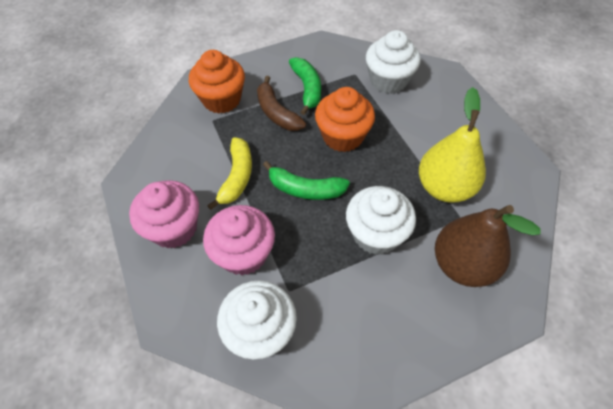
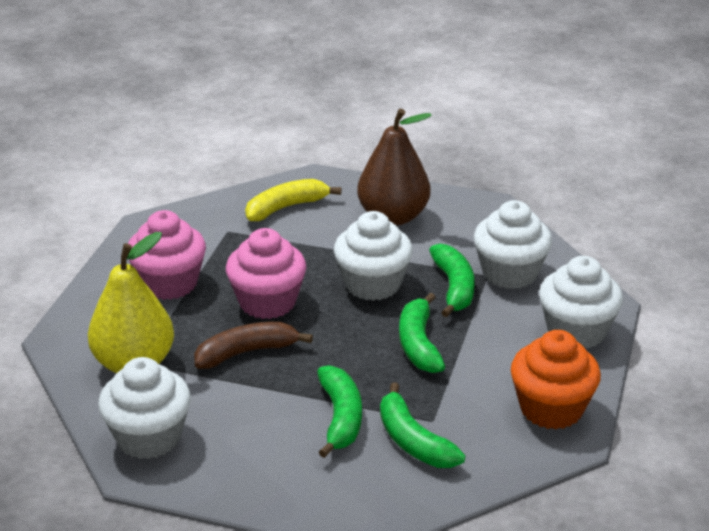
green banana: [263,161,350,200] [289,57,321,115] = 2 -> [317,365,362,458] [380,382,466,468] [399,293,445,373] [429,244,475,317] = 4
orange cupcake: [189,50,245,114] [315,87,375,152] = 2 -> [511,330,601,430] = 1
white cupcake: [217,280,297,359] [346,186,416,255] [366,30,421,94] = 3 -> [98,357,191,459] [334,211,413,301] [474,200,552,289] [539,256,623,348] = 4

